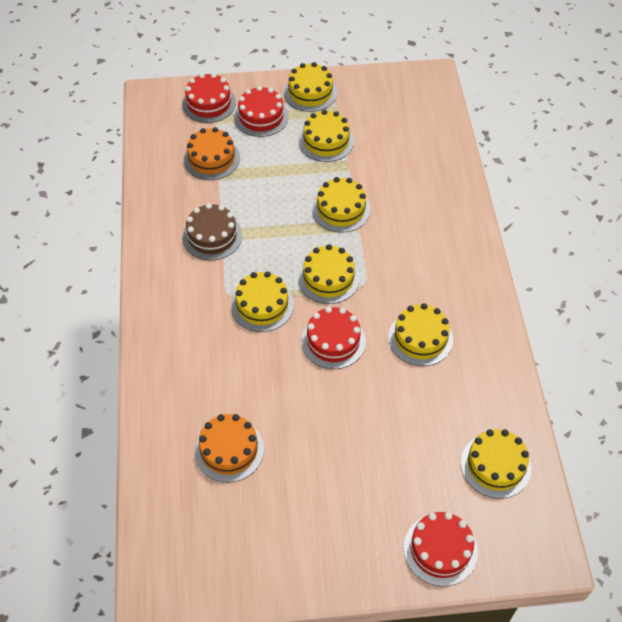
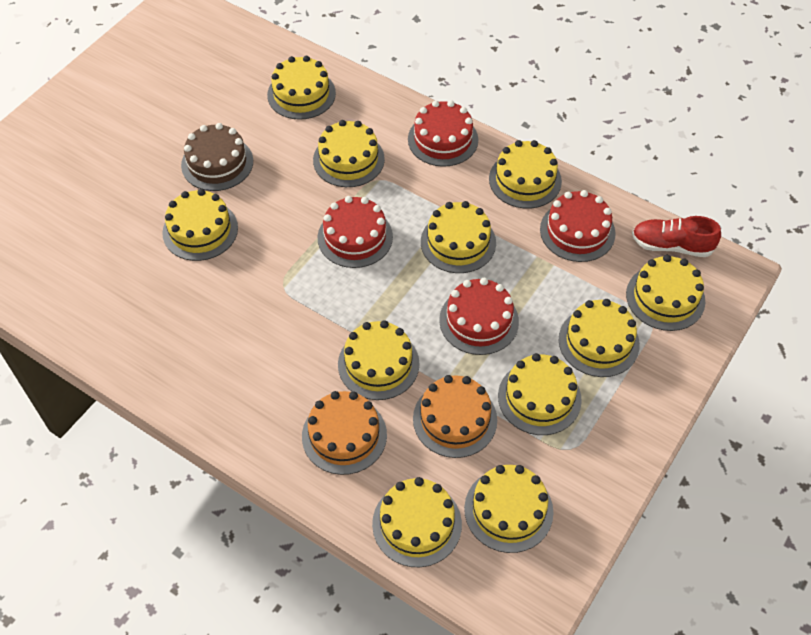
red shoe: none = 0 -> [632,216,721,257] = 1
yellow cake: [231,271,294,332] [284,62,337,112] [298,244,360,304] [299,110,354,162] [312,177,371,233] [389,303,453,366] [461,429,531,499] = 7 -> [162,189,238,261] [267,56,336,120] [313,120,385,187] [338,320,420,400] [372,477,462,567] [421,201,496,273] [464,465,553,553] [489,140,562,209] [498,353,582,435] [558,299,640,377] [626,255,706,331] = 11

